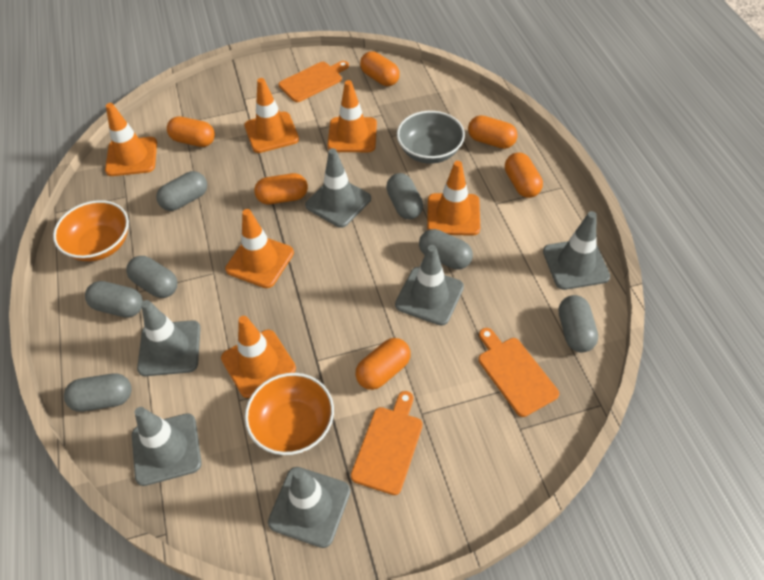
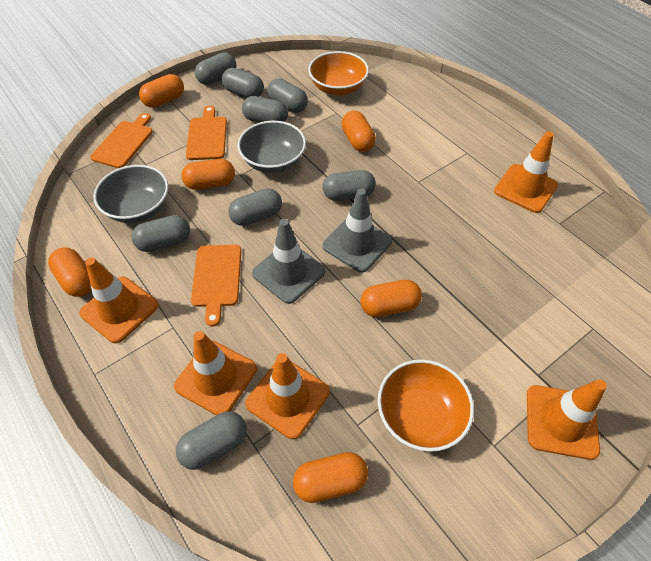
grey bowl: [397,111,465,164] = 1 -> [93,165,169,223] [238,121,306,173] = 2
grey capsule: [64,374,132,412] [85,281,143,318] [126,256,177,298] [156,171,207,211] [386,173,423,219] [419,229,473,270] [559,295,598,352] = 7 -> [131,215,190,252] [176,411,247,470] [195,52,236,85] [221,68,264,98] [228,188,282,226] [242,96,288,123] [267,78,308,113] [323,170,376,201] = 8
grey traffic cone: [132,407,202,486] [137,300,201,376] [268,467,350,548] [305,148,371,228] [395,245,464,326] [543,211,610,290] = 6 -> [252,219,325,304] [322,189,392,273] = 2
orange traffic cone: [105,103,157,176] [221,316,296,398] [225,209,294,288] [244,78,299,153] [327,80,377,152] [427,161,480,236] = 6 -> [79,258,159,343] [174,331,257,415] [245,353,330,439] [494,131,558,213] [527,379,607,460] = 5

